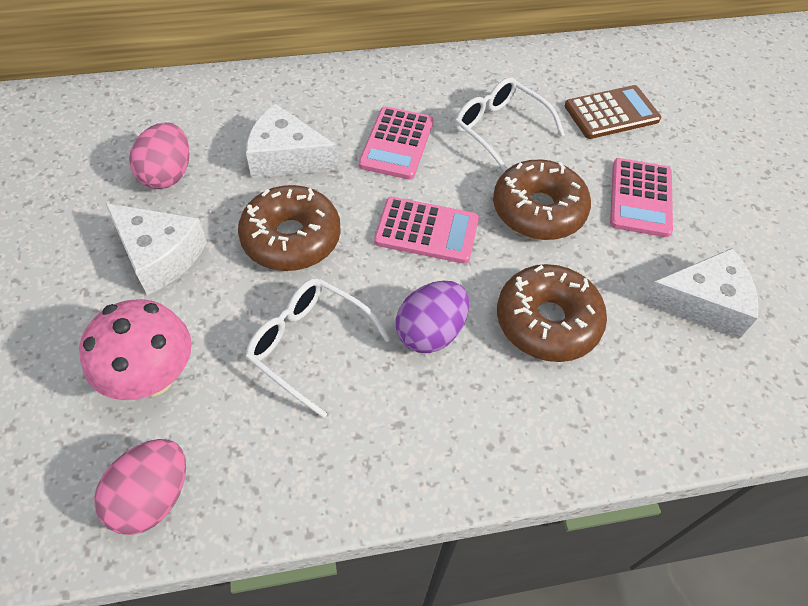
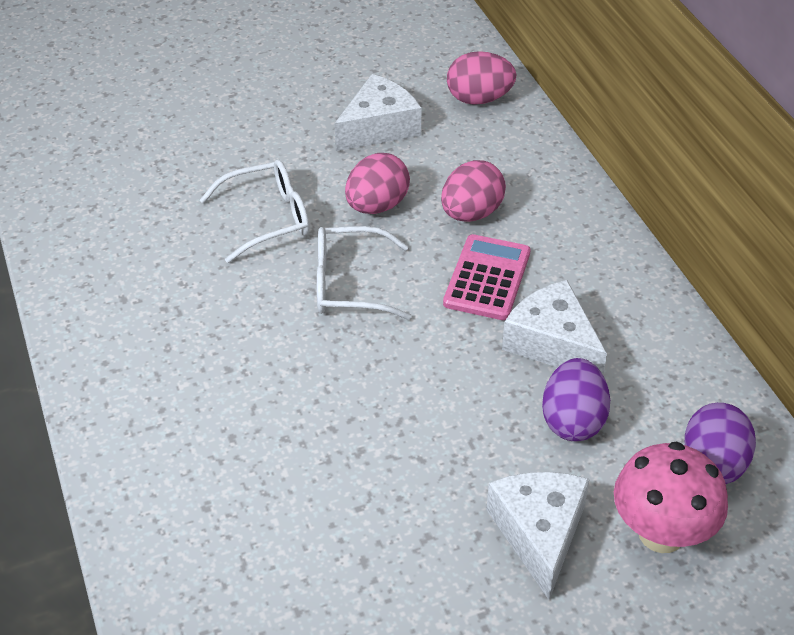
brown calculator: [565,85,661,139] = 1 -> none = 0
brown donut: [238,185,341,271] [493,159,591,240] [497,264,607,362] = 3 -> none = 0
pink calculator: [359,106,434,180] [374,197,479,264] [610,158,673,237] = 3 -> [443,234,531,320] = 1
pink egg: [94,439,186,535] [129,122,189,189] = 2 -> [345,153,410,214] [441,160,506,222] [447,51,517,105] = 3
purple egg: [396,281,469,353] = 1 -> [542,358,610,441] [685,403,756,484] = 2

